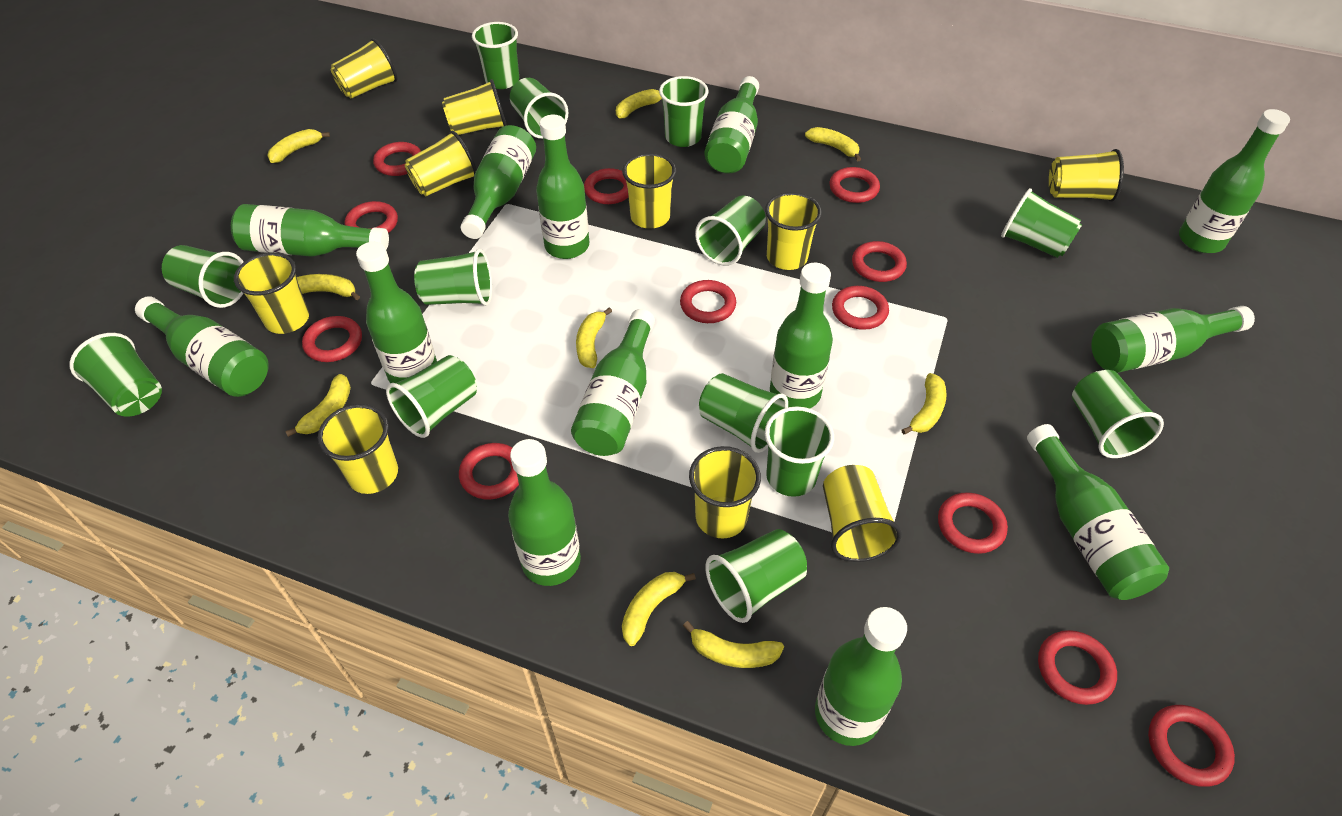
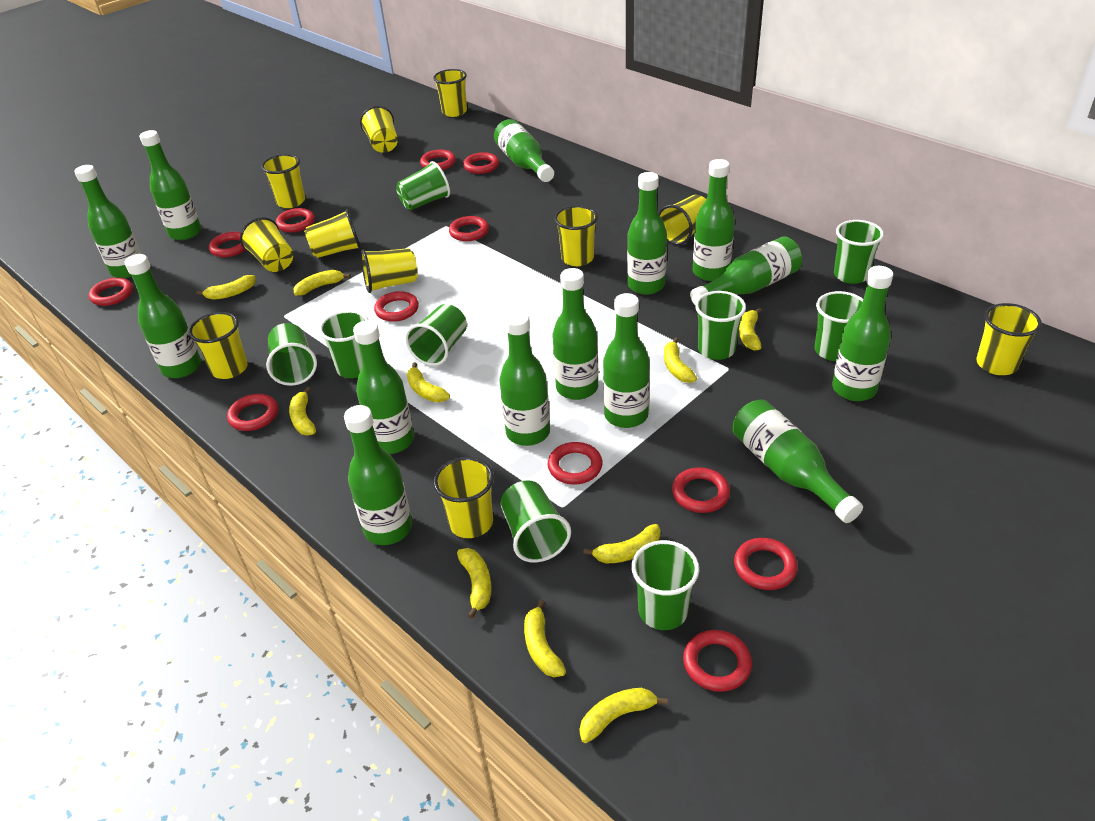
green bottle: [135,296,269,397] [231,204,389,257] [356,242,437,383] [461,125,536,239] [508,439,581,586] [536,115,589,259] [571,309,655,456] [705,76,759,174] [770,263,833,409] [815,607,907,746] [1027,424,1169,600] [1091,306,1255,373] [1179,109,1290,253] = 13 -> [74,165,141,278] [125,254,201,378] [139,130,201,240] [344,405,412,545] [353,320,414,454] [494,119,554,182] [499,311,550,446] [552,268,598,400] [603,293,650,428] [627,172,667,295] [690,236,802,305] [693,159,735,281] [732,399,863,523] [832,266,893,401] = 14
green cup: [70,333,162,417] [162,245,244,308] [386,355,477,438] [414,249,492,306] [472,22,519,89] [510,78,568,139] [659,76,708,147] [695,196,766,266] [699,373,788,453] [705,529,807,623] [765,406,834,497] [1001,188,1082,258] [1072,370,1164,458] = 13 -> [266,323,317,386] [319,310,368,378] [396,161,450,210] [405,304,467,366] [501,480,571,563] [631,540,699,630] [695,291,746,360] [814,291,863,361] [834,220,884,284] = 9
yellow banana: [267,129,330,163] [285,374,351,437] [297,274,360,300] [576,307,612,368] [616,89,662,118] [622,572,696,646] [683,621,784,668] [805,127,861,162] [902,373,946,434] = 9 -> [196,275,256,300] [289,387,316,435] [293,270,351,296] [407,362,450,402] [457,548,491,619] [524,599,566,677] [579,688,668,743] [583,524,661,564] [664,337,697,383] [739,308,762,351] = 10
yellow cup: [234,252,309,334] [318,404,398,494] [331,38,398,99] [405,131,477,196] [442,79,507,135] [622,153,676,229] [689,446,761,538] [765,192,822,270] [823,465,902,562] [1049,149,1124,202] = 10 -> [189,312,248,379] [240,217,293,272] [261,154,305,208] [304,209,361,258] [360,106,398,153] [361,248,417,293] [433,69,467,117] [434,457,494,538] [554,206,598,266] [658,195,706,245] [976,303,1042,375] = 11

